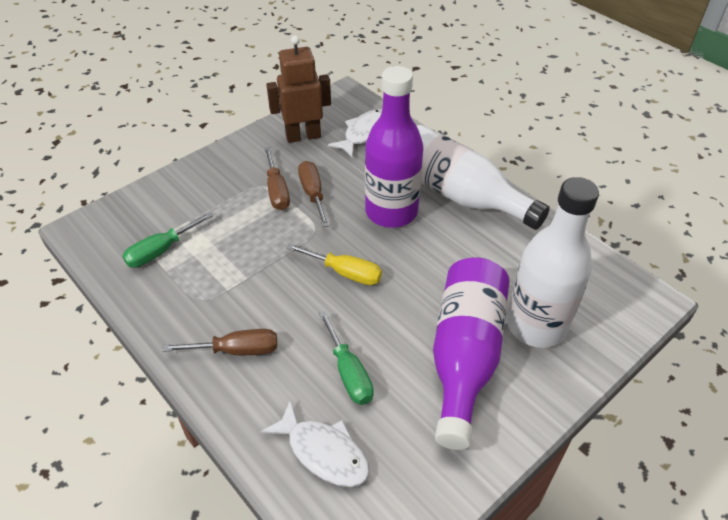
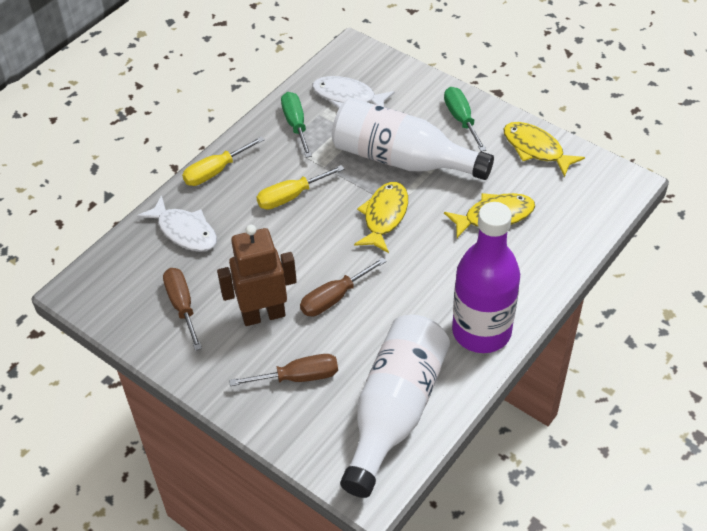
purple bottle: [365,66,423,228] [433,257,509,450] = 2 -> [452,202,520,353] = 1
yellow fish: none = 0 -> [354,182,408,253] [444,193,535,238] [504,122,585,177] = 3
yellow screwdriver: [287,243,382,285] = 1 -> [182,136,265,186] [256,165,345,209] = 2

